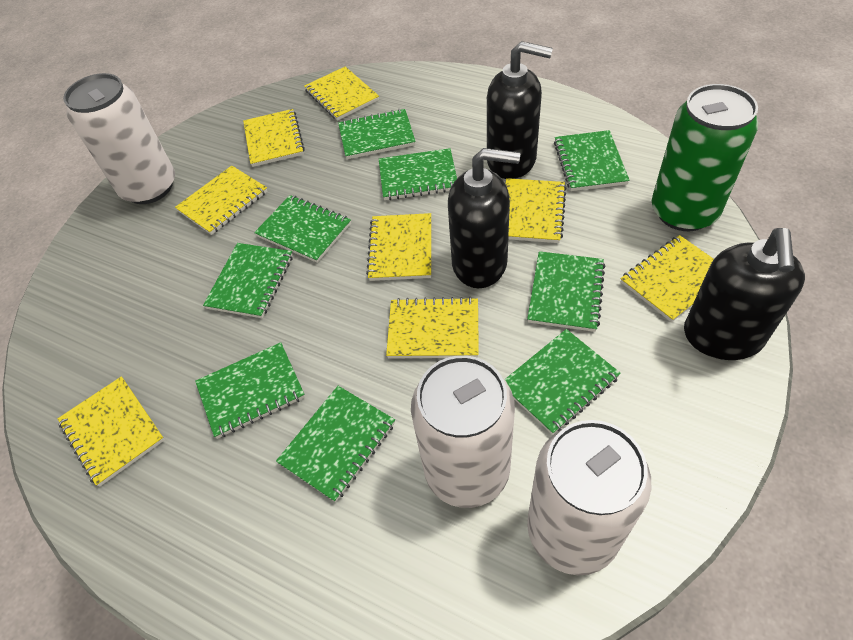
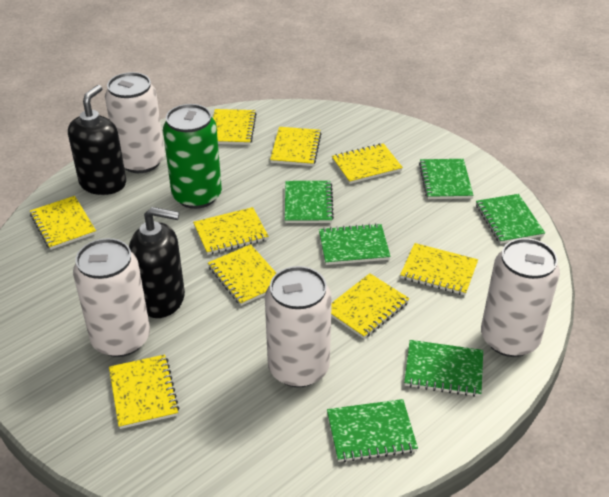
black soap dispenser: [448,148,520,288] [487,41,553,179] [684,228,805,360] = 3 -> [68,85,126,195] [129,207,185,318] = 2
green notebook: [195,342,305,439] [203,243,293,318] [254,195,351,263] [276,386,395,502] [338,109,416,159] [379,148,457,200] [504,329,621,435] [527,251,605,332] [554,130,630,191] = 9 -> [285,181,334,223] [319,223,391,265] [327,399,418,462] [404,340,483,397] [419,159,473,199] [476,194,545,244] = 6
white can: [63,73,175,204] [411,355,515,508] [527,420,651,575] = 3 -> [73,238,150,357] [105,72,165,173] [265,266,332,388] [481,238,560,357] = 4
yellow notebook: [58,376,165,487] [175,166,268,235] [243,109,305,167] [304,66,379,121] [366,213,431,281] [386,297,479,359] [506,178,567,243] [621,235,714,322] = 8 -> [30,196,96,250] [109,354,179,429] [193,207,268,255] [208,244,276,306] [213,109,257,145] [270,127,321,166] [331,273,410,339] [332,143,403,184] [400,243,478,295] = 9

